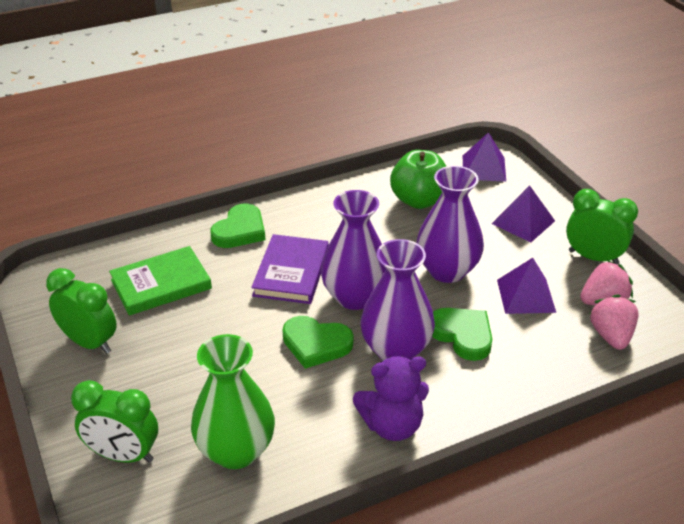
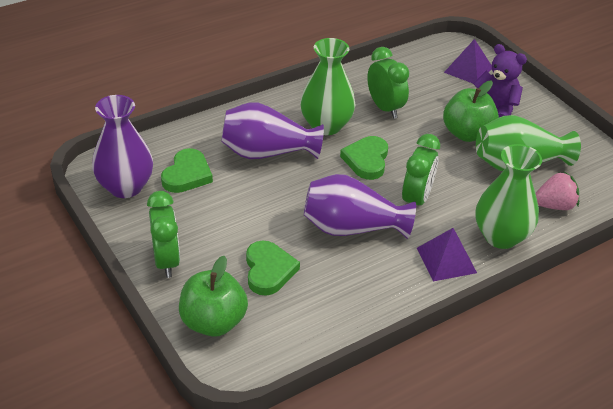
green apple: [390,150,446,209] = 1 -> [179,256,248,337] [443,81,499,142] = 2
green book: [109,246,212,316] = 1 -> none = 0
green vase: [191,334,275,469] = 1 -> [300,38,355,135] [476,115,581,171] [476,144,542,249] = 3
pink strawberry: [580,260,633,305] [590,294,639,350] = 2 -> [535,172,579,210] = 1
purple book: [251,234,329,304] = 1 -> none = 0
purple pyramid: [463,132,506,182] [492,185,555,242] [497,258,556,314] = 3 -> [417,228,477,281] [444,39,492,83] = 2

